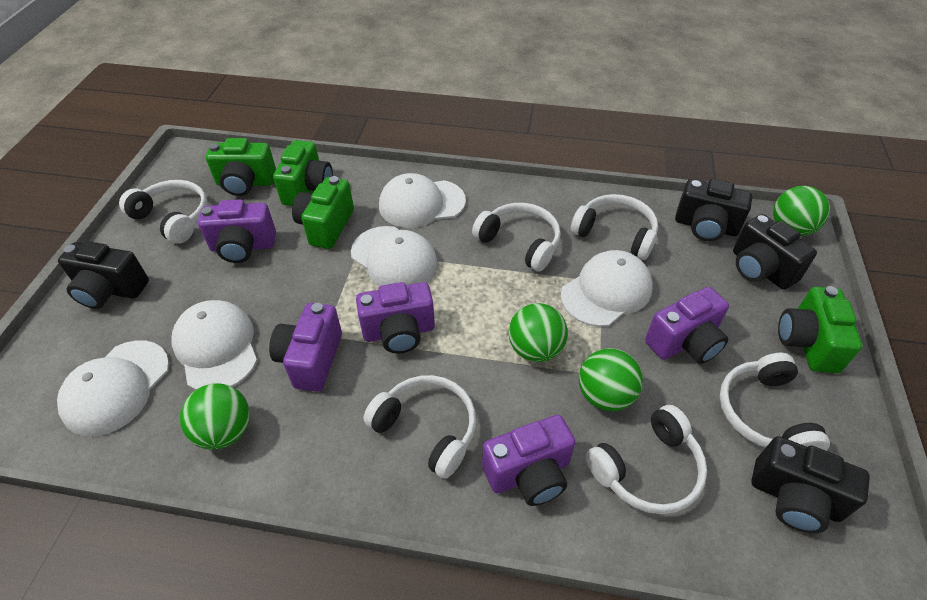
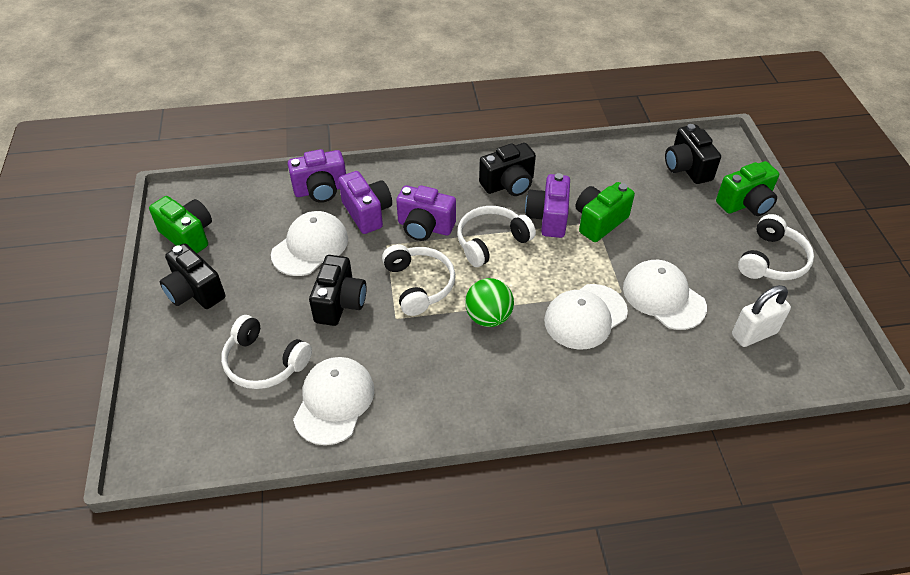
green ball: [180,383,250,450] [509,303,568,362] [579,348,643,411] [773,186,830,236] = 4 -> [465,278,514,327] = 1
green camera: [206,138,276,196] [273,140,333,206] [292,176,354,249] [778,286,862,373] = 4 -> [149,196,212,253] [576,182,635,242] [716,161,779,216] = 3
purple camera: [198,199,276,263] [269,303,342,392] [356,282,435,354] [482,415,576,506] [645,287,729,364] = 5 -> [288,149,346,203] [338,171,392,234] [396,186,456,241] [525,173,570,238] = 4
white cap: [57,340,169,437] [171,300,257,390] [351,226,438,286] [379,173,466,228] [561,250,653,327] = 5 -> [271,211,348,276] [293,357,375,445] [544,284,628,349] [623,260,707,330] = 4
white headphones: [119,180,208,244] [363,375,476,479] [472,203,561,272] [571,194,658,260] [586,405,707,514] [720,353,830,451] = 6 -> [221,315,312,389] [382,244,455,316] [457,206,536,267] [738,214,814,280] = 4
white padlock: none = 0 -> [732,285,791,347] = 1

